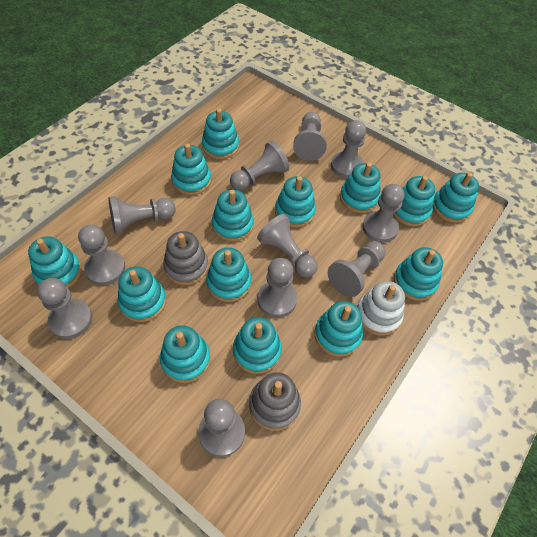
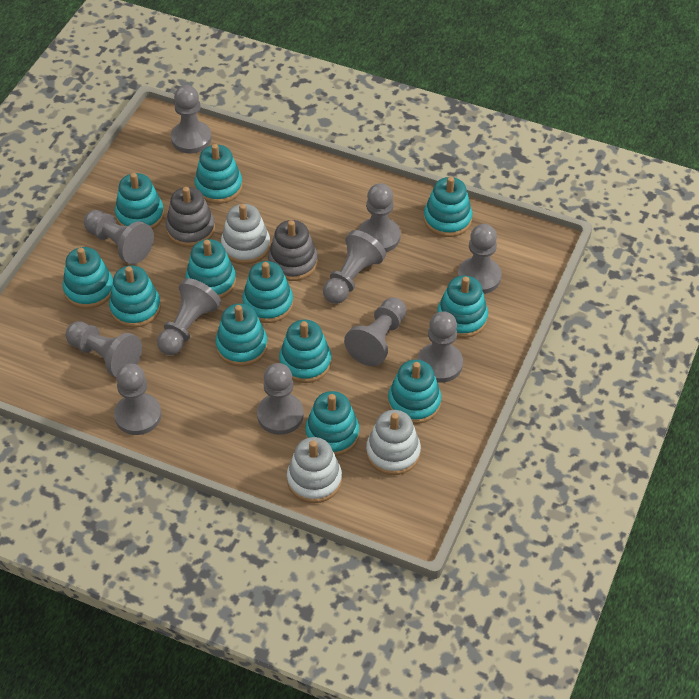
turquoise stacking toy: [28,236,81,288] [118,266,166,322] [160,325,210,383] [171,144,211,195] [202,109,239,159] [206,247,251,302] [212,189,254,241] [233,317,282,374] [275,176,316,227] [315,301,363,357] [340,162,381,213] [393,176,435,226] [394,247,443,301] [433,172,479,223] = 14 -> [63,247,113,309] [109,265,161,328] [115,173,164,229] [186,239,236,299] [194,144,243,204] [216,303,268,367] [242,261,293,323] [279,320,332,383] [305,391,359,456] [388,359,441,424] [424,177,472,237] [437,275,488,338] = 12
white stacking toy: [357,281,405,336] = 1 -> [221,204,270,265] [287,437,342,503] [366,410,421,475] = 3

